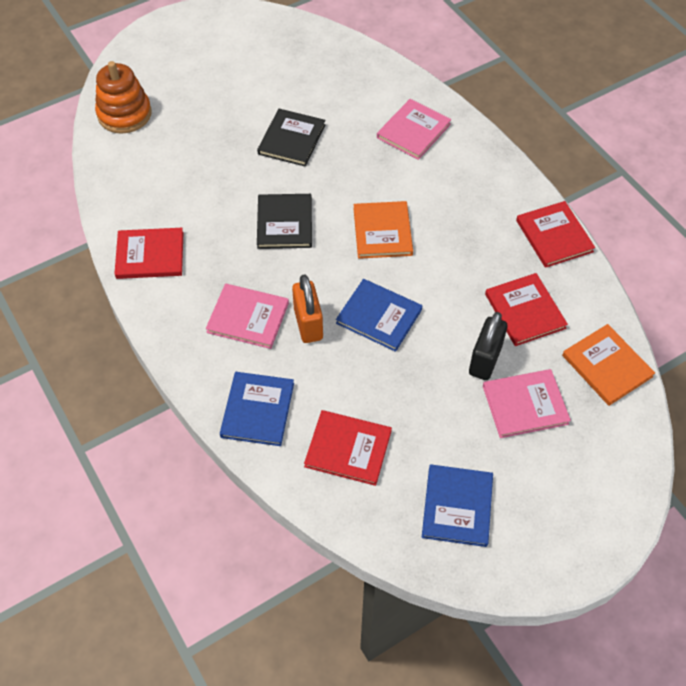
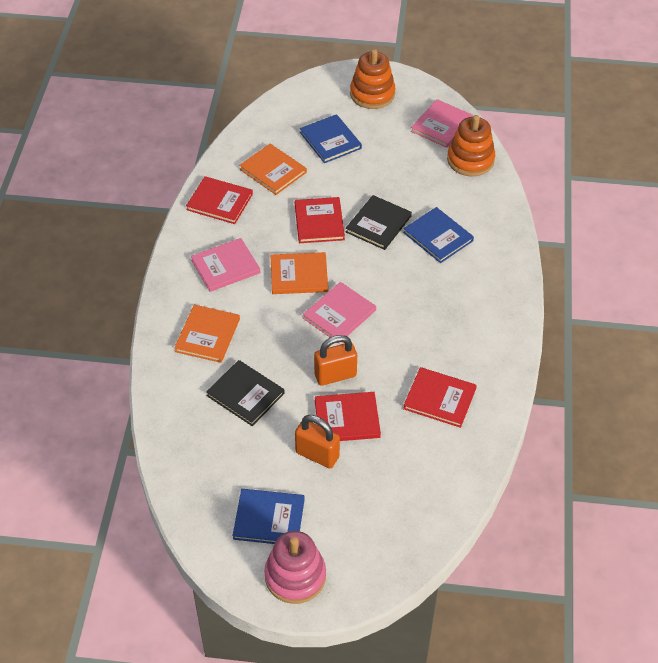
black padlock: [469,312,507,380] = 1 -> none = 0
orange book: [354,201,413,259] [562,324,655,406] = 2 -> [174,305,240,363] [239,144,307,195] [271,252,328,294] = 3
orange padlock: [292,274,323,343] = 1 -> [295,415,340,468] [314,335,357,386] = 2
orange stacking toy: [95,61,151,133] = 1 -> [350,49,395,109] [447,115,495,176] = 2
pink stacking toy: none = 0 -> [264,531,326,604] = 1

